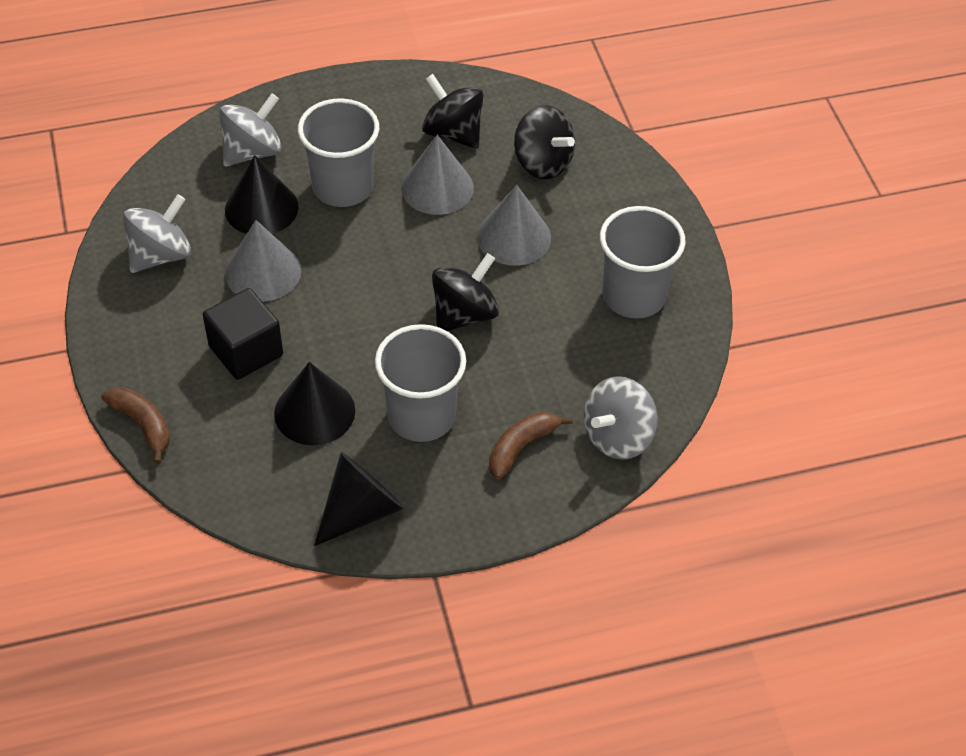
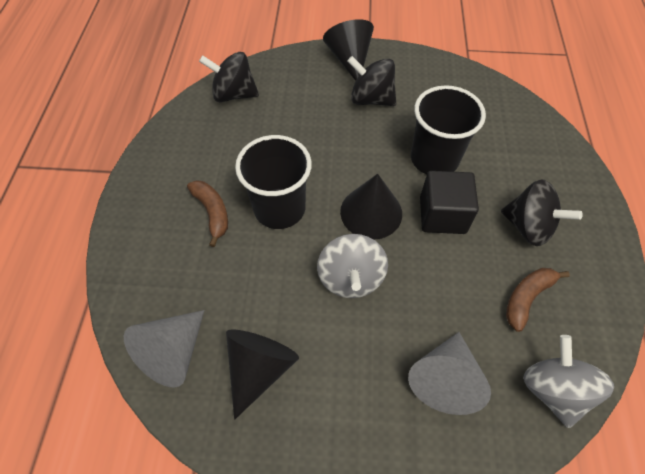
black cup: none = 0 -> [235,135,312,229] [411,85,486,174] = 2
grey cone: [225,220,301,302] [401,135,474,215] [477,185,551,266] = 3 -> [124,310,205,387] [408,332,491,415] = 2
grey cup: [298,98,379,207] [375,324,466,442] [600,206,685,318] = 3 -> none = 0
grey spinning top: [123,194,191,273] [219,93,282,166] [584,376,658,460] = 3 -> [317,234,388,298] [523,335,614,428] = 2

